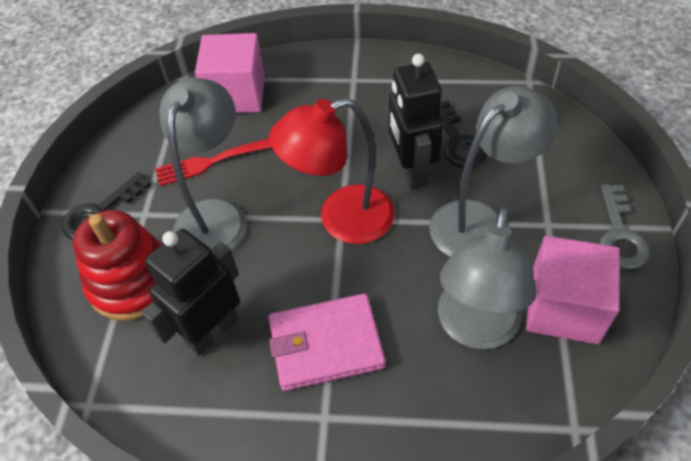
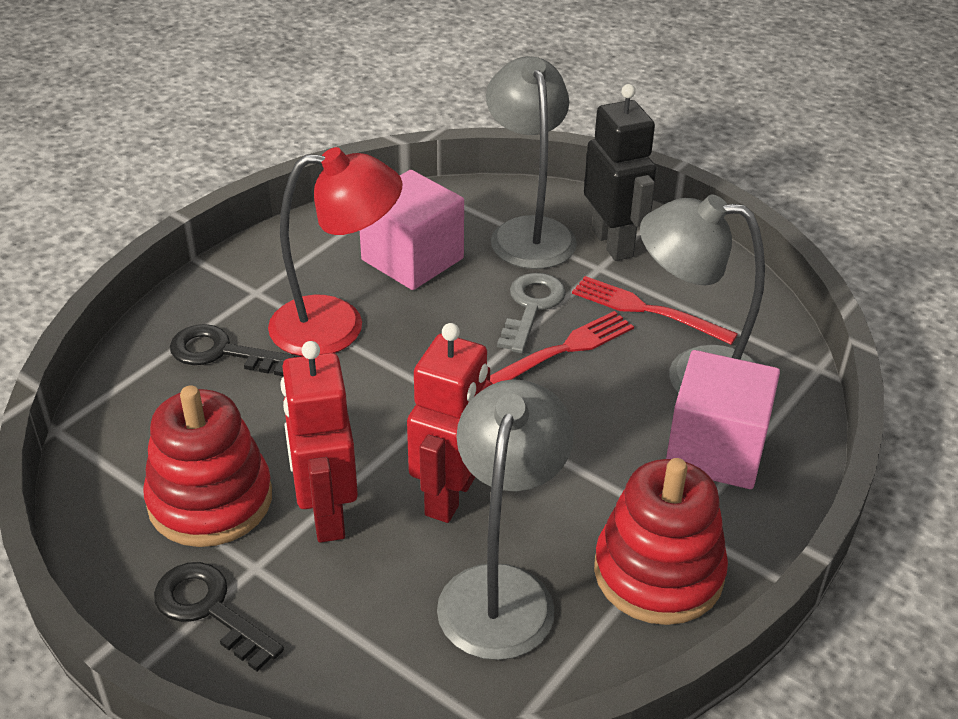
black robot: [141,229,240,356] [389,54,443,190] = 2 -> [584,84,656,261] = 1
pink wallet: [268,294,386,391] = 1 -> none = 0
red fork: [155,138,271,186] = 1 -> [490,311,634,384] [572,276,738,345] = 2
red robot: none = 0 -> [280,341,358,543] [407,323,493,523] = 2
red stacking toy: [73,210,162,321] = 1 -> [143,386,272,547] [594,458,728,625] = 2

